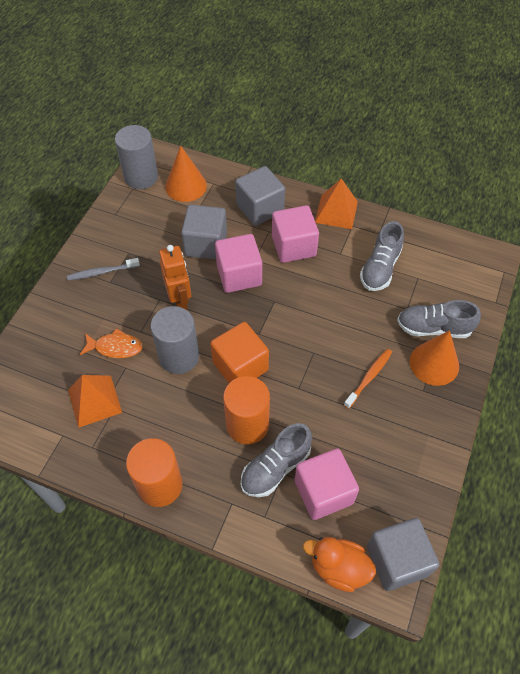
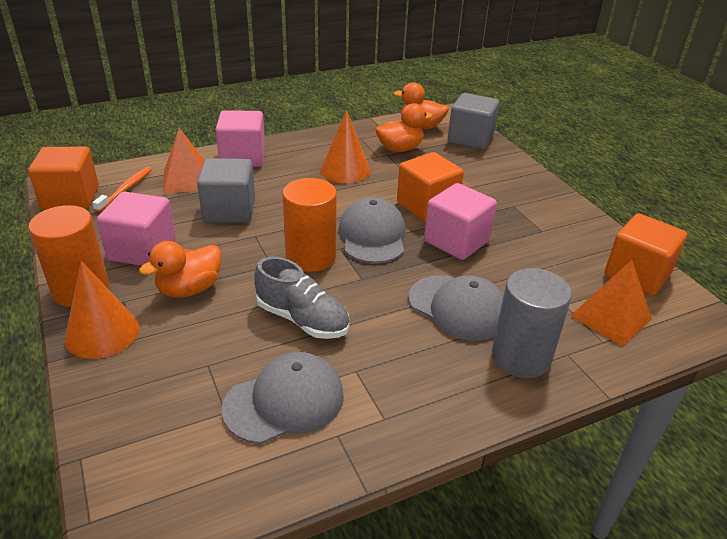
grey cap: none = 0 -> [221,352,344,444] [339,197,405,263] [409,275,504,341] = 3
grey cube: [181,205,227,260] [235,166,285,226] [367,518,439,591] = 3 -> [197,158,255,223] [448,93,499,150] = 2
grey cylinder: [115,125,158,189] [151,306,199,374] = 2 -> [492,268,572,378] = 1
grey shoe: [241,423,312,497] [360,221,404,291] [397,300,481,338] = 3 -> [254,257,350,339] = 1
grey toothbrush: [67,258,140,281] = 1 -> none = 0
orange cube: [210,322,269,383] = 1 -> [28,146,99,210] [397,152,464,222] [605,214,687,296] = 3
orange duck: [303,537,376,592] = 1 -> [139,241,221,298] [375,103,433,152] [394,82,449,129] = 3
orange fish: [80,328,143,358] = 1 -> none = 0
orange robot: [159,245,192,310] = 1 -> none = 0

